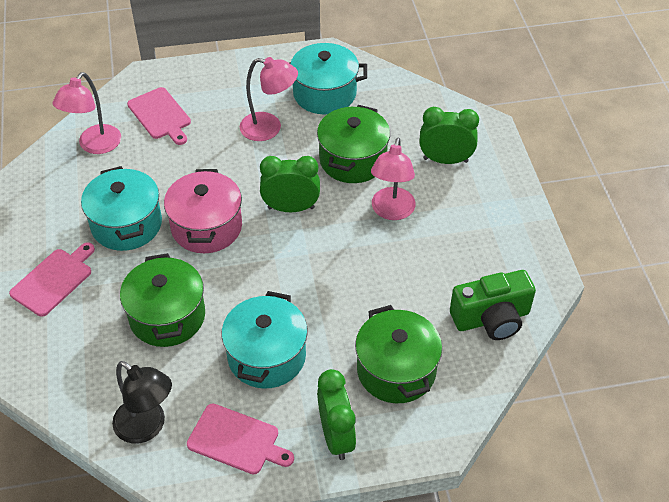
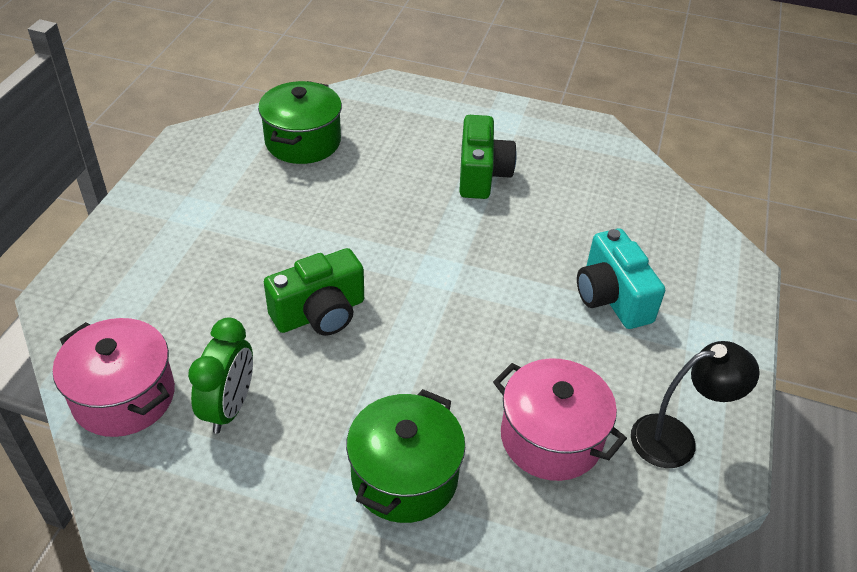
green camera: [450,270,536,340] = 1 -> [264,248,364,336] [459,115,517,199] = 2
green clock: [260,156,320,212] [317,369,356,460] [420,107,479,164] = 3 -> [188,318,253,433] = 1
green pot: [120,253,205,347] [317,105,390,183] [355,305,442,403] = 3 -> [258,81,342,164] [346,389,465,523] = 2
pink cutting board: [9,242,95,317] [127,87,191,145] [187,403,294,474] = 3 -> none = 0
pink lamp: [53,72,121,154] [240,57,298,141] [371,137,416,220] = 3 -> none = 0
pink pot: [164,169,242,253] = 1 -> [53,318,175,437] [493,358,627,481] = 2
turquoise camera: none = 0 -> [577,228,665,329] = 1
turquoise pot: [81,166,162,251] [222,291,308,389] [290,43,367,114] = 3 -> none = 0

